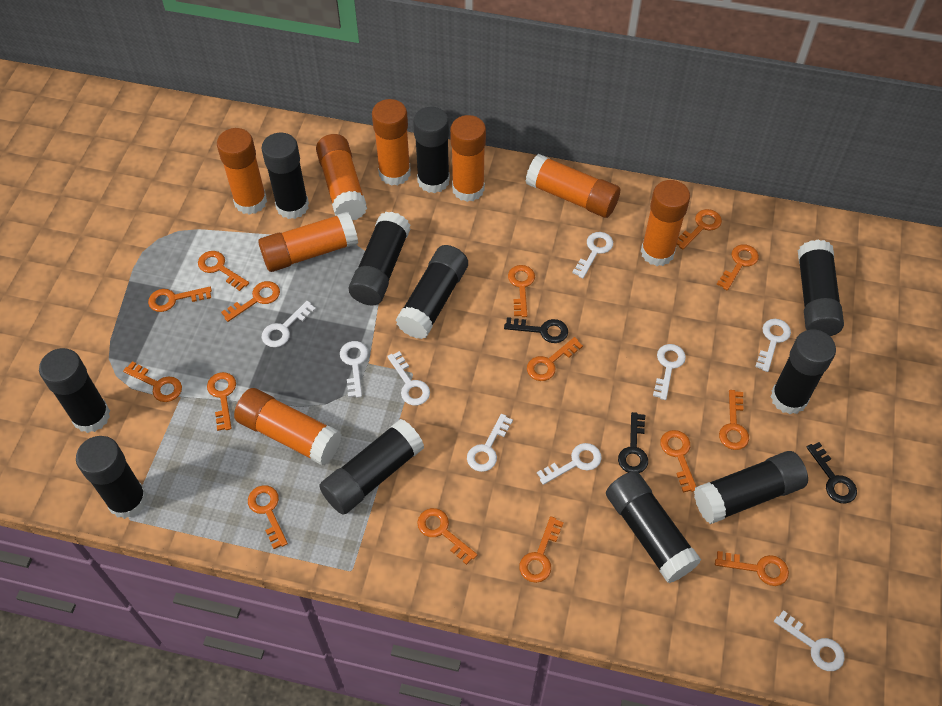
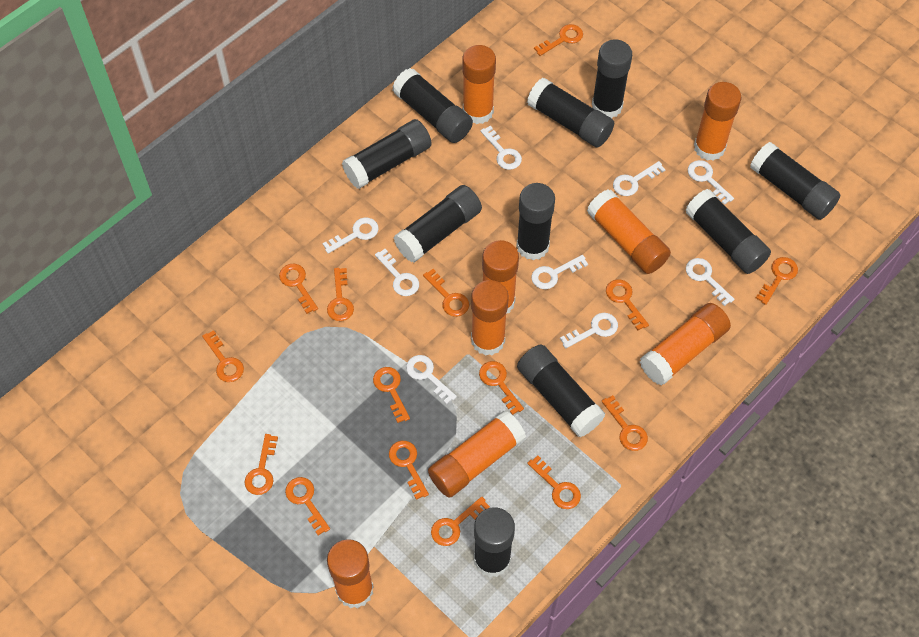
black glue stick: [39,348,110,433] [76,436,147,519] [261,133,309,219] [319,419,424,515] [349,212,410,306] [396,245,468,339] [413,107,450,193] [606,471,701,583] [694,451,808,524] [771,329,836,414] [798,240,844,336] = 11 -> [342,119,432,189] [392,68,473,143] [394,185,482,263] [474,507,515,577] [516,183,555,260] [517,344,605,437] [527,78,614,147] [592,40,632,118] [685,189,771,274] [750,142,840,220] = 10
black key: [504,317,568,343] [618,412,648,473] [806,442,857,503] = 3 -> none = 0

